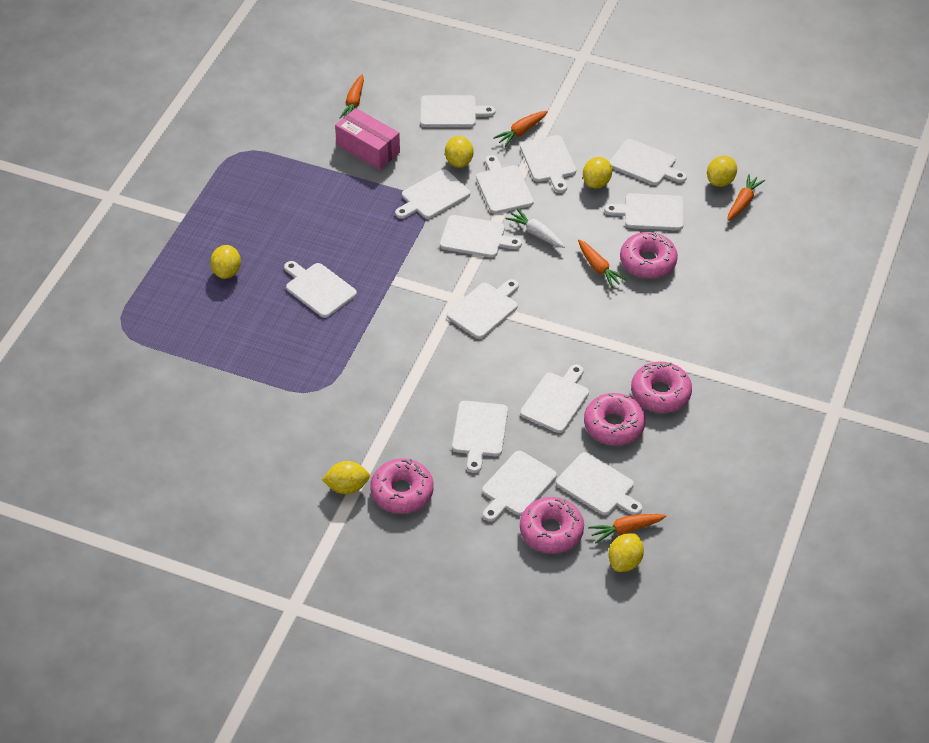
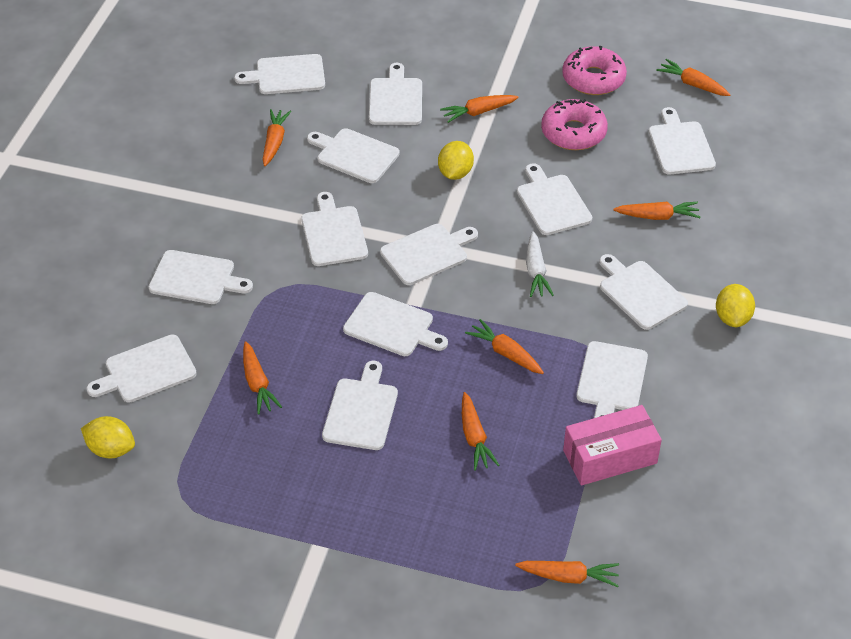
orange carrot: [340,75,364,119] [493,111,548,147] [578,240,627,288] [588,514,666,544] [727,174,765,221] = 5 -> [243,341,282,414] [263,109,291,166] [440,95,519,123] [462,392,499,471] [465,319,544,374] [515,561,619,587] [613,202,700,220] [656,59,730,96] = 8
pink donut: [370,459,434,514] [520,497,584,554] [584,393,646,446] [620,232,678,279] [631,361,692,413] = 5 -> [541,99,608,150] [562,46,627,95] = 2
yellow lemon: [210,245,241,279] [322,461,370,494] [445,136,473,168] [583,157,612,188] [609,533,644,572] [707,156,737,187] = 6 -> [81,416,135,459] [438,141,474,180] [716,284,755,327] = 3

